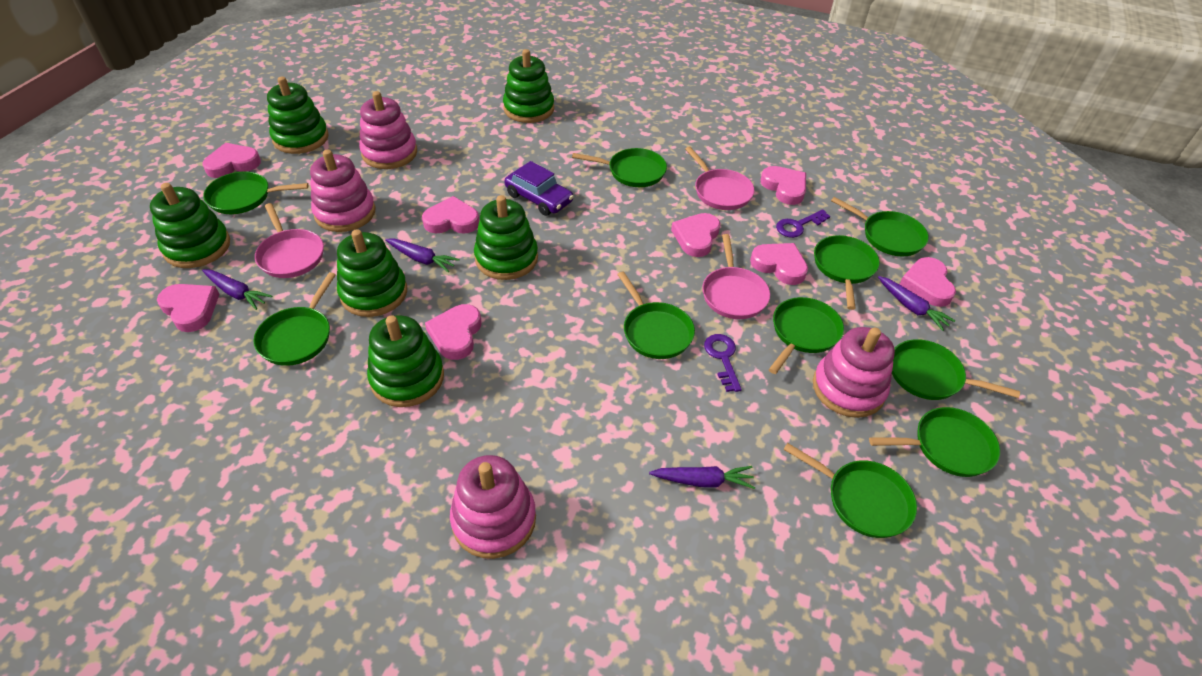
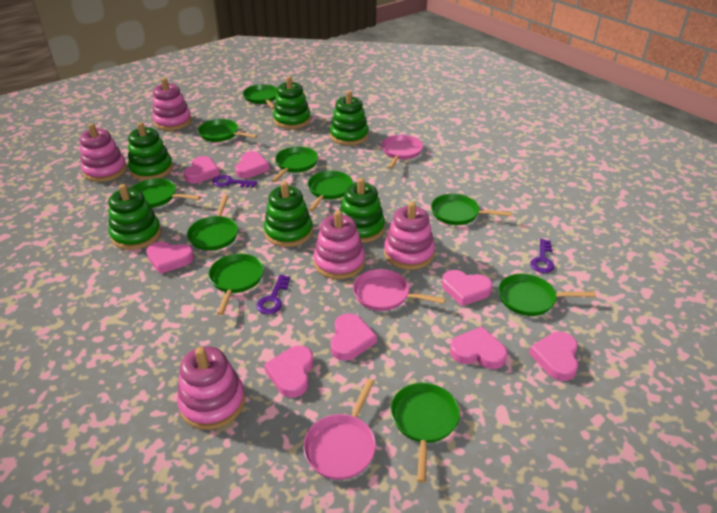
pink stacking toy: [310,150,376,232] [359,91,417,169] [450,455,536,559] [813,327,895,418] = 4 -> [80,123,127,182] [152,78,192,131] [177,346,245,430] [313,210,365,279] [384,202,435,270] = 5
purple car: [504,161,574,216] = 1 -> none = 0
purple carrot: [202,269,272,310] [385,238,459,272] [649,466,755,489] [878,276,955,331] = 4 -> none = 0
purple key: [704,334,742,392] [776,209,830,238] = 2 -> [213,175,257,188] [257,275,290,314] [530,239,554,273] = 3

